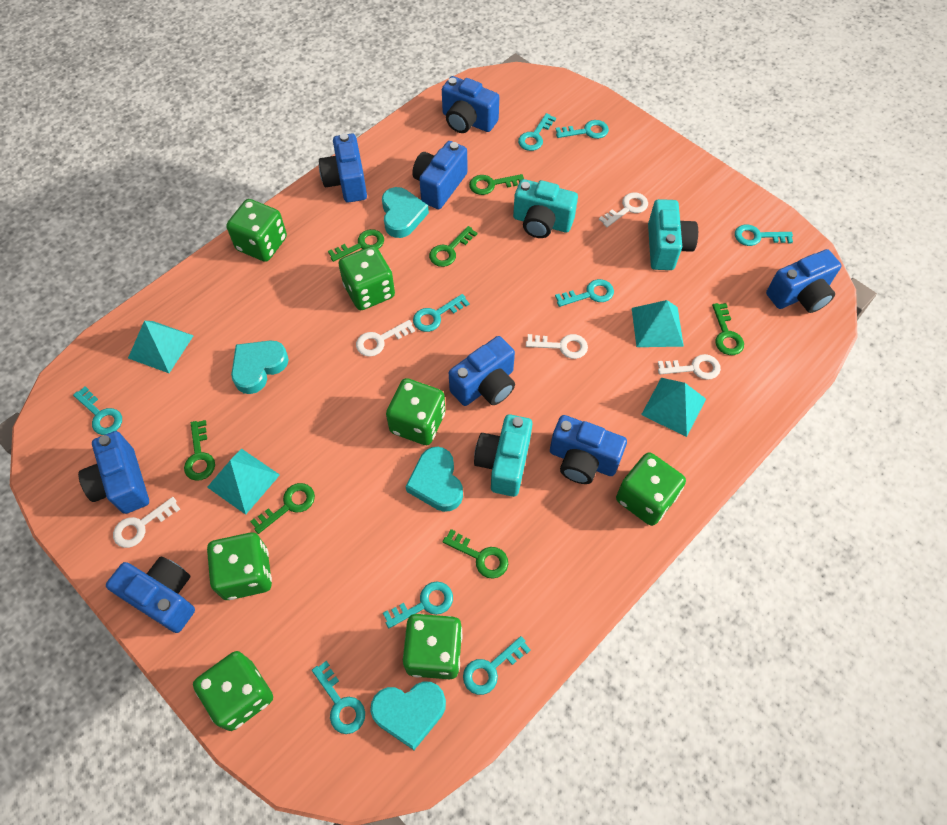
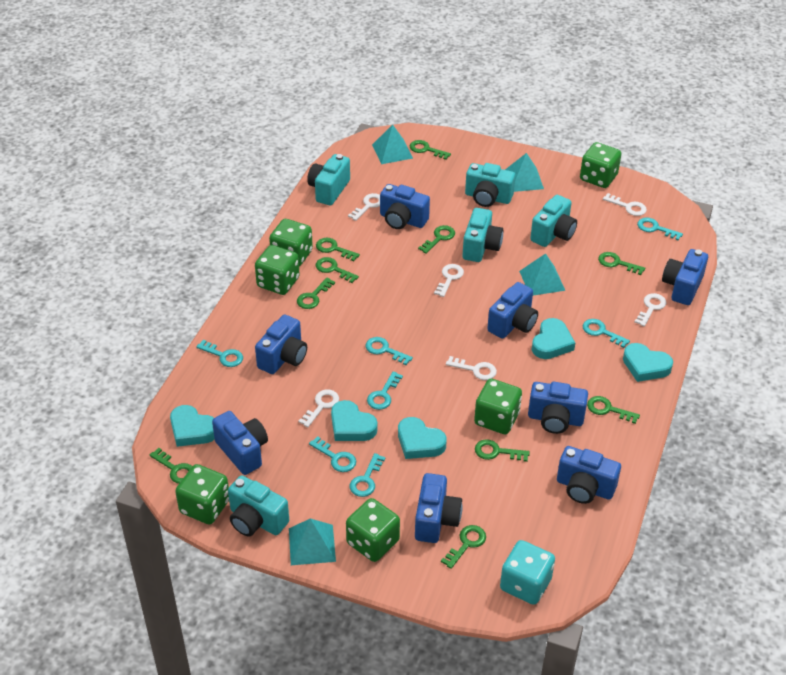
green dice: [193,651,273,731] [207,533,272,600] [226,199,287,262] [338,246,395,310] [386,378,445,445] [403,614,463,679] [616,452,686,526] = 7 -> [175,464,229,524] [255,245,300,295] [269,219,313,267] [346,498,400,562] [474,379,522,434] [580,142,621,188] = 6
green key: [184,420,215,481] [250,483,315,534] [328,229,384,262] [429,226,477,267] [442,529,508,579] [469,174,524,195] [712,303,744,355] = 7 -> [150,448,192,484] [297,278,335,309] [316,238,360,261] [316,257,359,283] [410,140,451,160] [418,225,455,254] [441,525,486,569] [475,439,530,462] [587,396,640,424] [598,252,645,275] = 10
turquoise camera: [474,414,532,497] [513,179,578,238] [648,199,698,270] = 3 -> [228,475,289,536] [307,154,350,206] [462,208,503,262] [465,163,515,207] [530,195,577,247] = 5
turquoise dice: none = 0 -> [500,540,555,605] = 1
turquoise heart: [231,340,289,394] [370,681,446,750] [382,187,429,238] [405,447,463,512] = 4 -> [170,405,215,447] [331,400,377,441] [398,417,447,459] [532,318,575,359] [623,343,673,382] = 5
turquoise key: [73,386,122,435] [312,661,365,734] [383,582,453,628] [413,294,469,332] [463,636,531,695] [518,113,556,151] [555,279,614,307] [556,120,609,139] [735,224,793,246] = 9 -> [196,340,243,367] [309,436,356,472] [350,453,386,497] [366,337,413,365] [367,371,403,410] [583,319,630,348] [637,217,683,241] = 7
white key: [113,497,180,548] [356,320,415,357] [526,334,588,359] [599,193,648,227] [658,354,721,380] = 5 -> [298,389,339,427] [348,193,380,221] [434,264,464,297] [446,356,497,380] [603,193,647,216] [634,293,666,327] = 6

